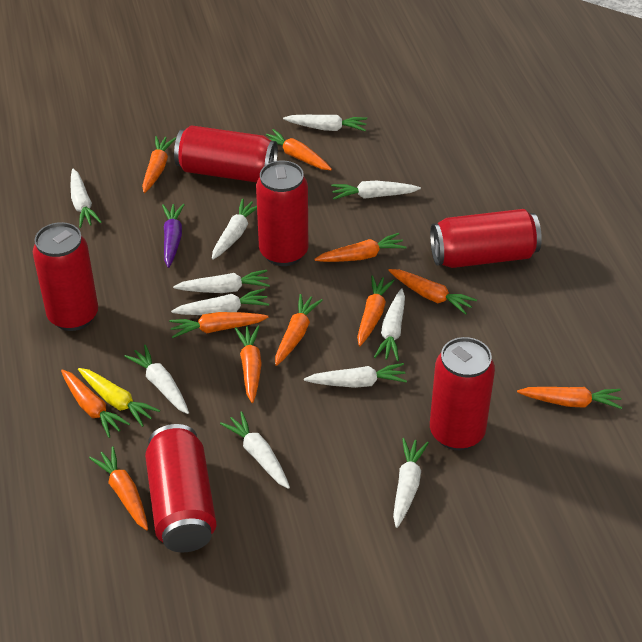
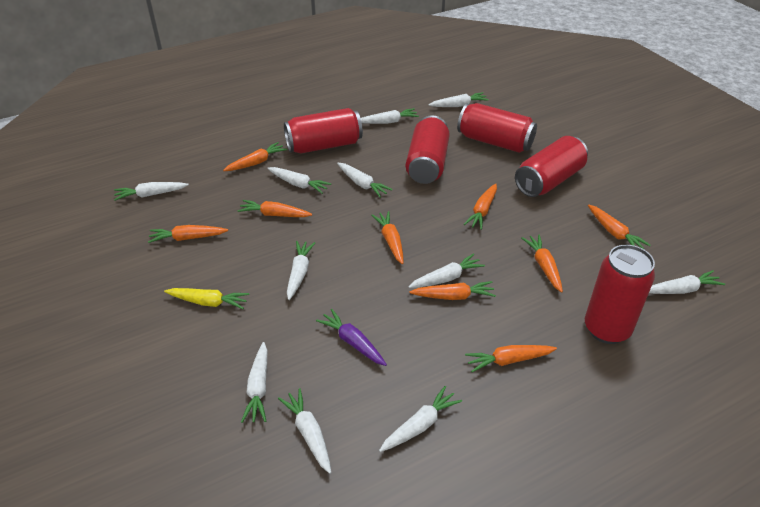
orange carrot: [61,370,130,438] [89,447,148,530] [142,136,176,193] [169,312,268,338] [235,326,262,403] [266,129,332,170] [275,294,322,366] [314,233,407,262] [357,275,395,346] [388,269,477,315] [517,387,622,409] = 11 -> [148,225,228,243] [223,142,287,171] [237,200,312,217] [371,211,404,264] [409,281,496,300] [464,184,497,230] [465,345,557,372] [522,235,563,293] [588,205,650,249] = 9
red can: [33,222,98,331] [145,424,216,552] [174,125,278,182] [256,160,308,266] [430,209,542,268] [430,337,495,450] = 6 -> [284,108,363,154] [406,115,450,184] [457,103,537,153] [515,136,588,197] [585,245,655,344] = 5

